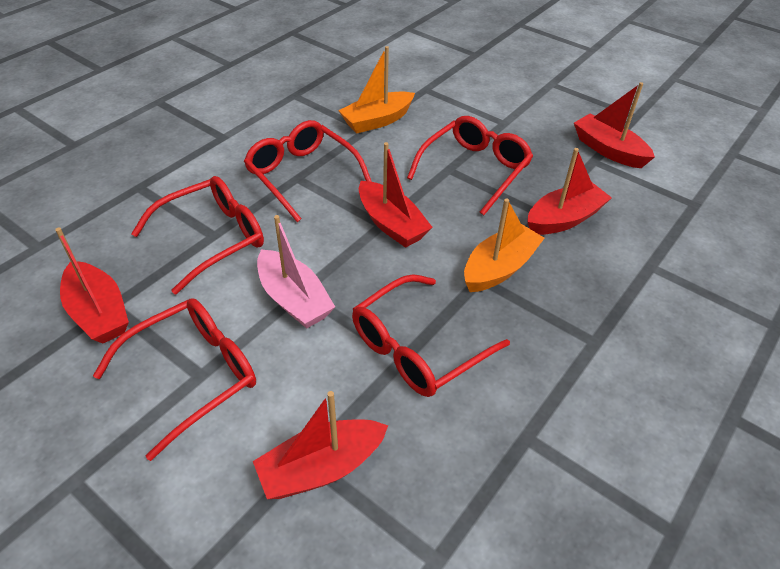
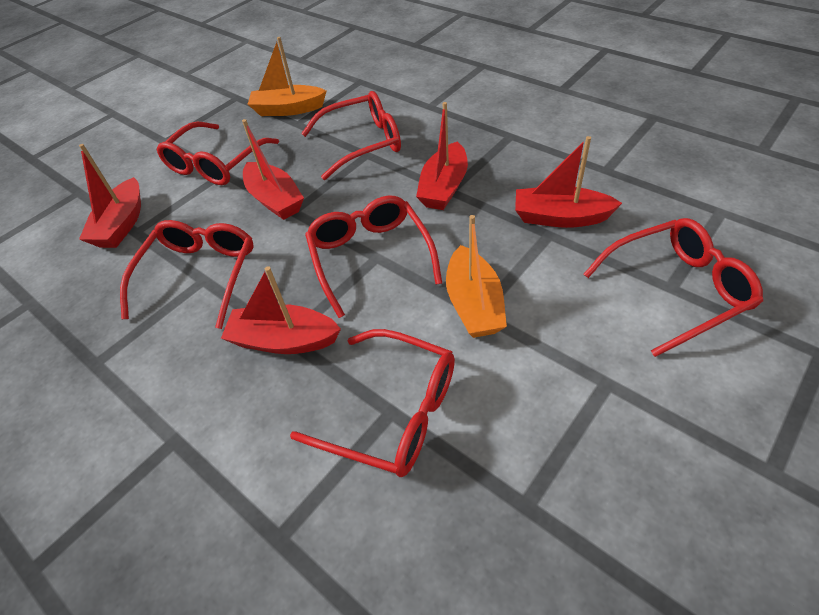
pink boat: [257,215,335,329] = 1 -> none = 0
red glasses: [93,298,256,461] [131,176,264,295] [244,120,372,222] [352,274,510,397] [407,116,533,215] = 5 -> [120,220,254,329] [157,122,279,185] [290,329,455,477] [301,91,401,180] [305,195,442,318] [584,218,763,357] = 6

